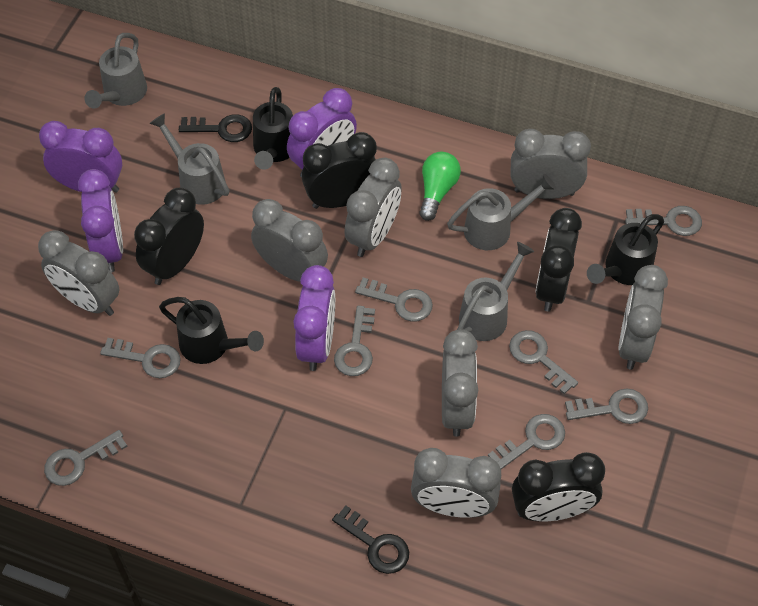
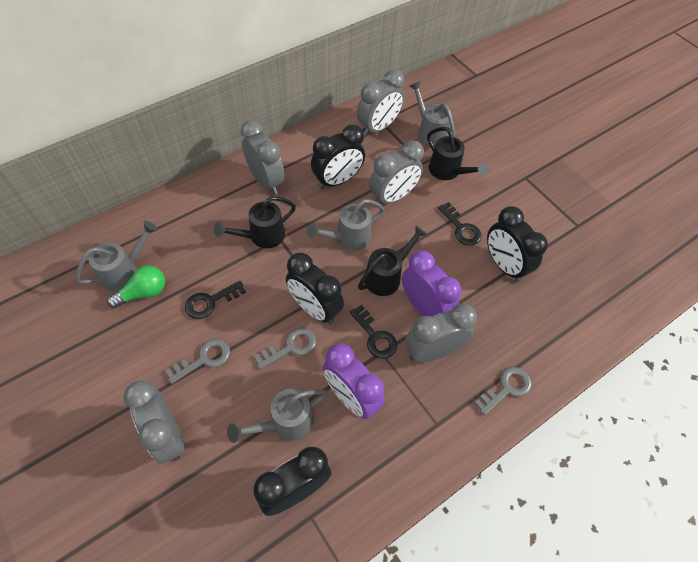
black key: [179,114,252,142] [332,505,409,574] = 2 -> [185,281,246,319] [350,305,397,359] [438,202,482,246] = 3
grey clock: [38,230,120,316] [251,199,328,282] [344,158,402,257] [411,448,501,518] [442,329,479,437] [511,129,591,199] [618,265,668,370] = 7 -> [124,380,184,464] [241,120,285,195] [357,69,404,136] [369,141,424,204] [405,304,477,362] = 5
grey key: [44,430,128,486] [100,338,181,378] [334,305,375,376] [355,278,433,322] [488,414,565,469] [509,330,578,394] [565,388,648,424] [625,206,702,236] = 8 -> [165,339,230,384] [254,327,316,370] [474,367,532,415] = 3
purple clock: [39,121,122,193] [78,169,123,272] [287,88,357,177] [293,265,335,371] = 4 -> [323,343,385,419] [402,251,461,317] = 2

